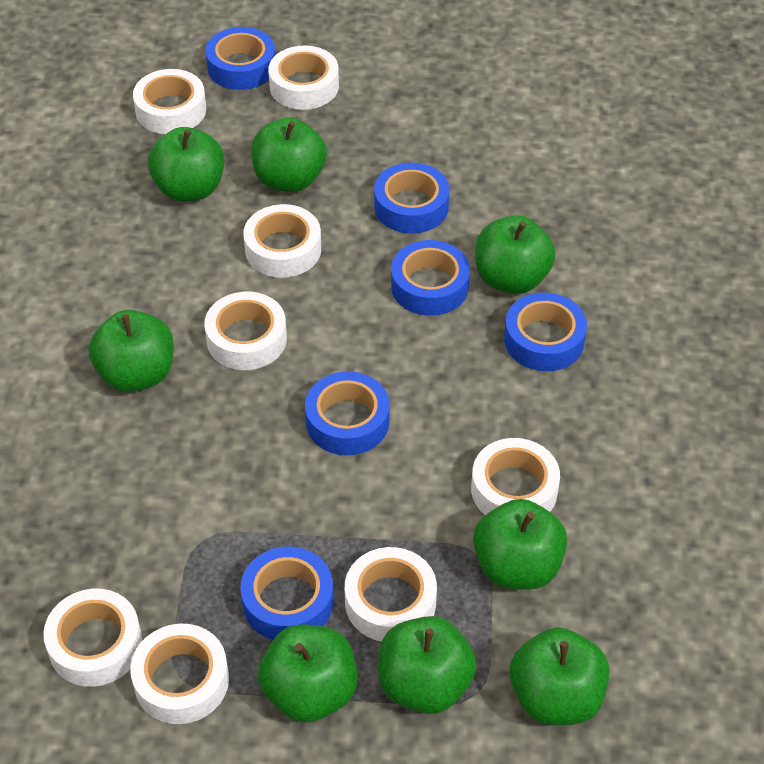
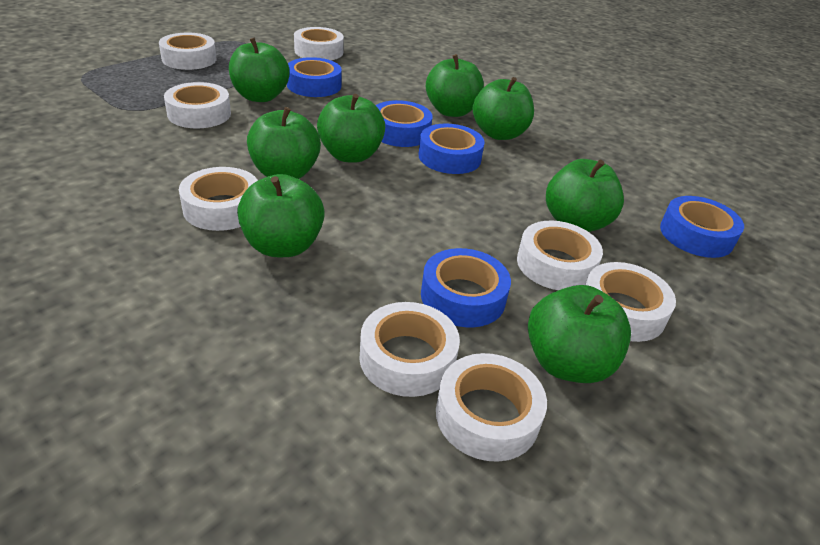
blue tape: [206,27,275,90] [240,546,334,640] [305,372,389,455] [374,163,449,233] [391,240,470,316] [504,292,587,371] = 6 -> [287,57,342,97] [376,100,433,147] [418,124,485,174] [421,248,511,327] [660,196,744,258] = 5

